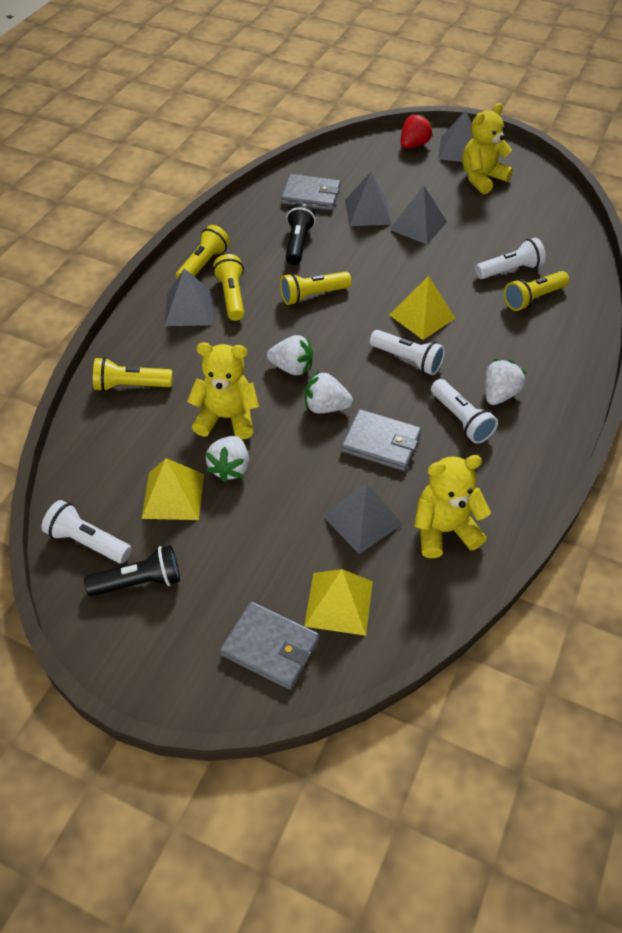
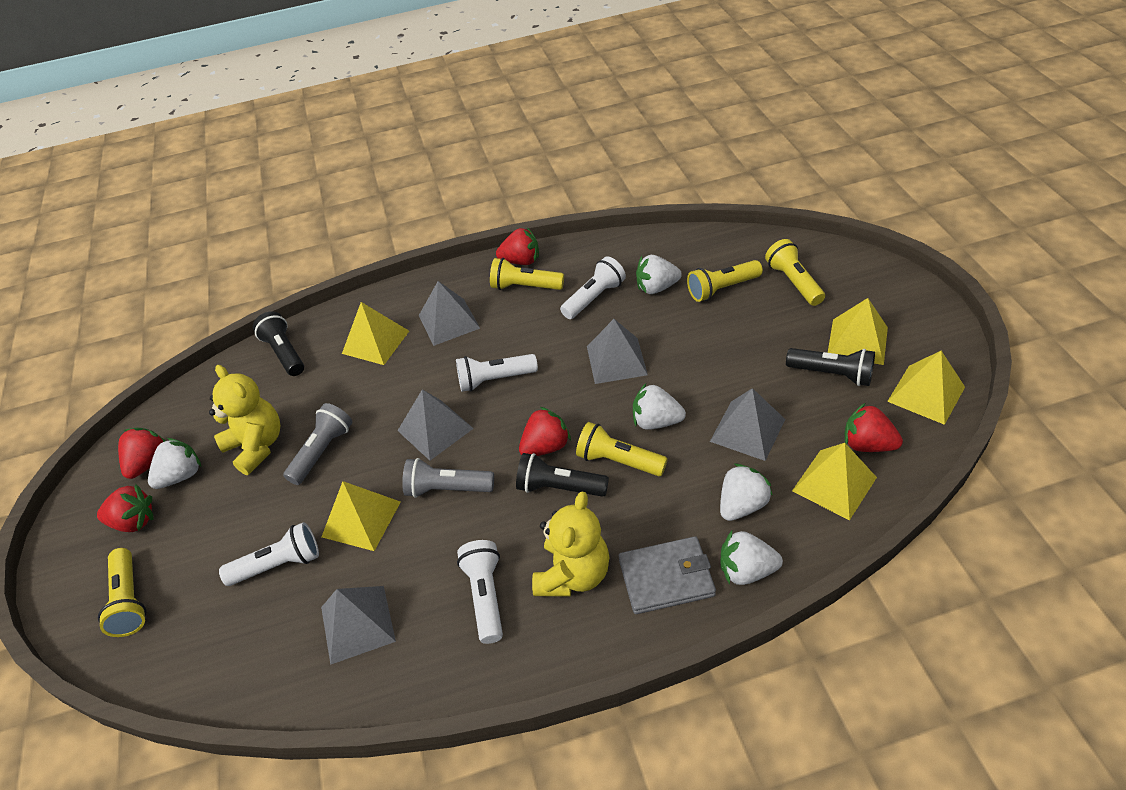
black flashlight: [84,545,180,596] [286,203,316,265] = 2 -> [253,311,304,376] [516,453,609,497] [786,348,875,386] = 3
grey flashlight: none = 0 -> [283,403,352,485] [402,458,494,498] = 2
grey wallet: [220,601,320,690] [281,174,340,211] [341,409,422,471] = 3 -> [619,536,716,614] = 1
red strawberry: [401,113,433,148] = 1 -> [97,484,154,532] [118,428,166,479] [496,227,539,265] [519,407,571,456] [845,403,903,452] = 5
white strawberry: [206,436,249,482] [267,335,313,375] [305,371,353,413] [485,359,526,405] = 4 -> [148,438,201,489] [633,383,686,430] [636,255,682,294] [720,463,773,521] [720,531,783,585] = 5
yellow pyramid: [141,458,204,520] [304,569,373,636] [389,276,455,340] = 3 -> [322,481,401,551] [342,302,409,365] [792,443,877,520] [828,298,888,365] [887,351,965,425] = 5
yellow teddy bear: [187,343,259,439] [414,455,491,558] [462,103,513,194] = 3 -> [209,365,280,475] [532,491,609,596] = 2

